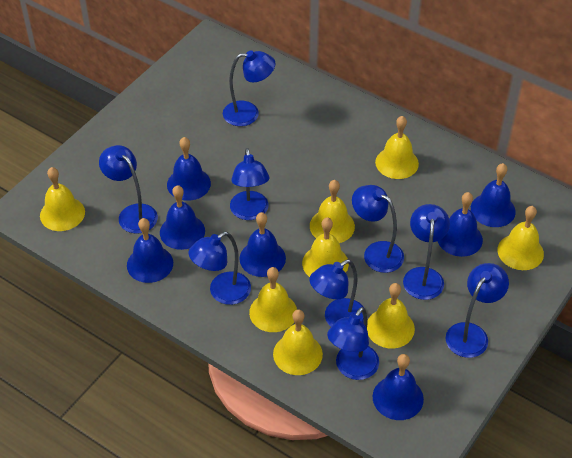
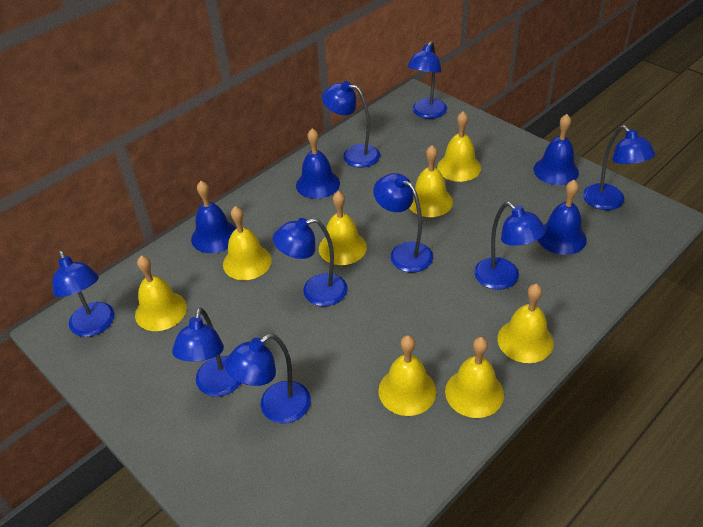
blue bell: [127,218,173,283] [160,185,205,250] [167,137,211,201] [239,212,286,277] [373,354,424,420] [438,192,483,257] [471,163,516,227] = 7 -> [191,181,236,253] [296,128,340,199] [534,114,579,185] [538,180,587,255] = 4

